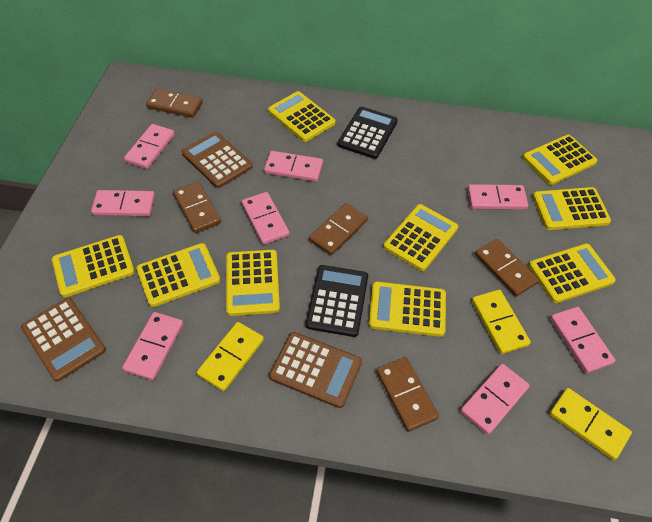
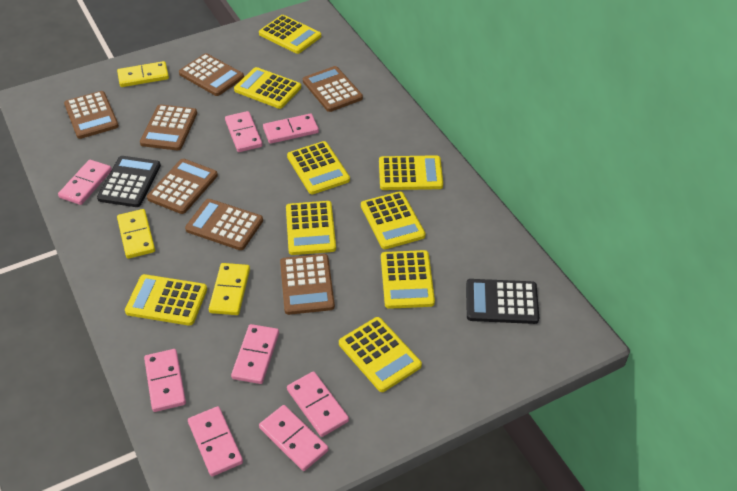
brown calculator: [21,298,106,382] [182,132,252,188] [269,332,362,408] = 3 -> [64,91,119,139] [140,104,197,150] [147,159,218,214] [179,53,244,96] [185,199,263,250] [280,254,335,315] [303,66,363,112] = 7
brown domino: [146,88,203,118] [173,181,221,233] [309,203,368,255] [376,357,439,432] [475,239,539,297] = 5 -> none = 0

